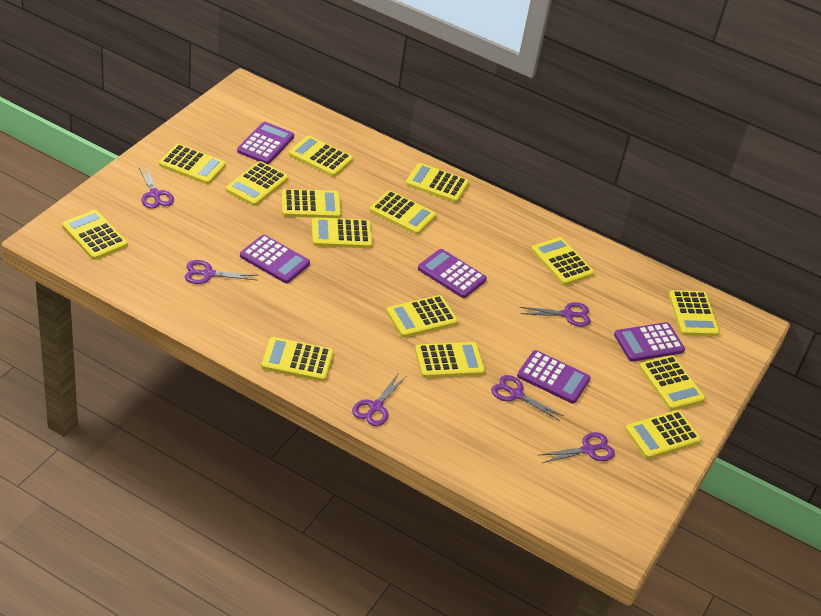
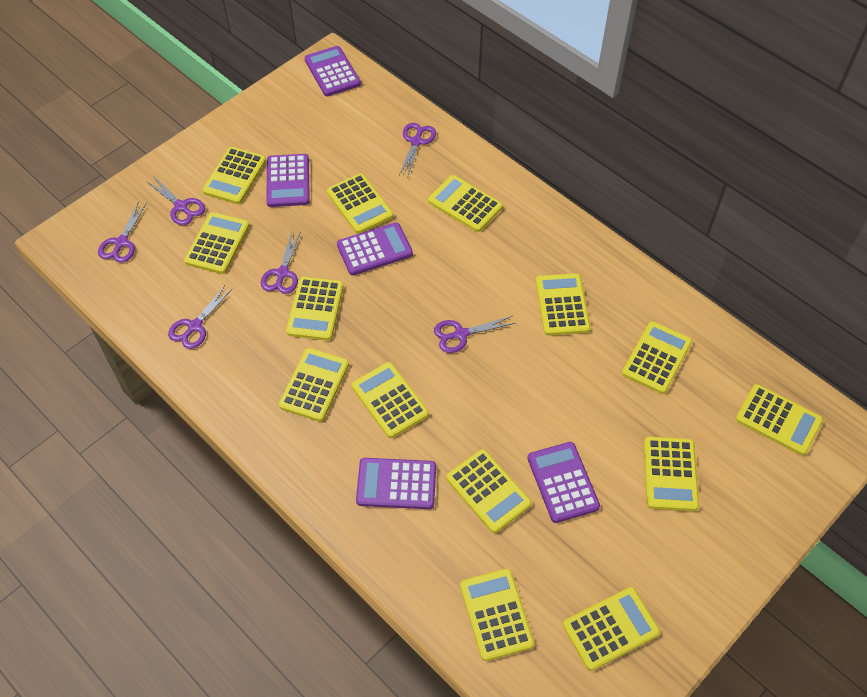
yellow calculator: [62,210,127,260] [159,144,226,184] [226,161,288,206] [261,337,334,382] [281,189,341,218] [289,135,353,177] [312,217,373,248] [370,190,436,235] [386,295,458,338] [406,163,469,203] [415,342,485,378] [531,237,594,285] [625,410,701,459] [639,355,705,411] [669,290,720,336] = 15 -> [184,212,250,274] [202,147,266,204] [279,348,349,422] [286,277,343,341] [327,173,393,234] [352,362,429,438] [428,175,503,232] [446,449,532,533] [460,569,534,661] [536,273,590,336] [563,587,660,671] [622,321,692,394] [644,437,699,511] [736,384,823,455] = 14

